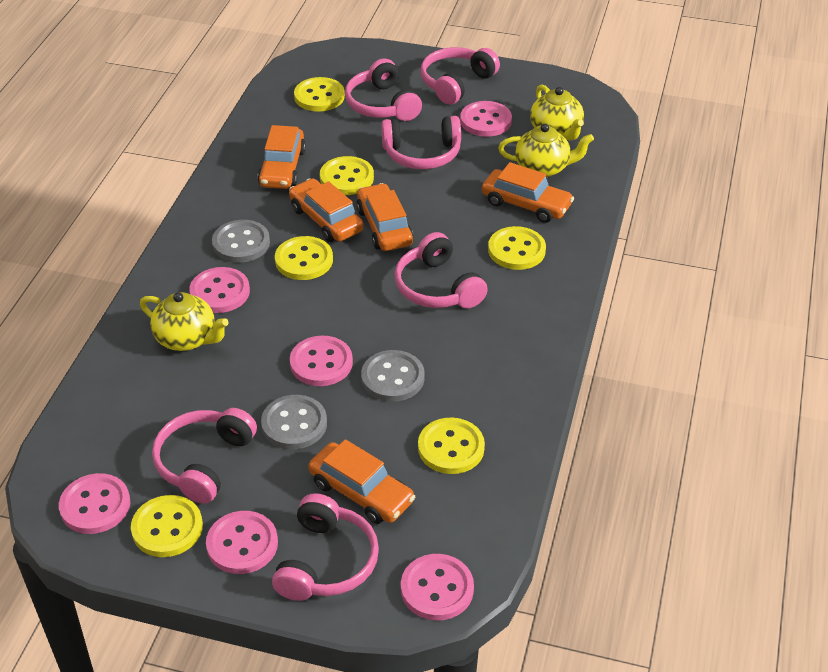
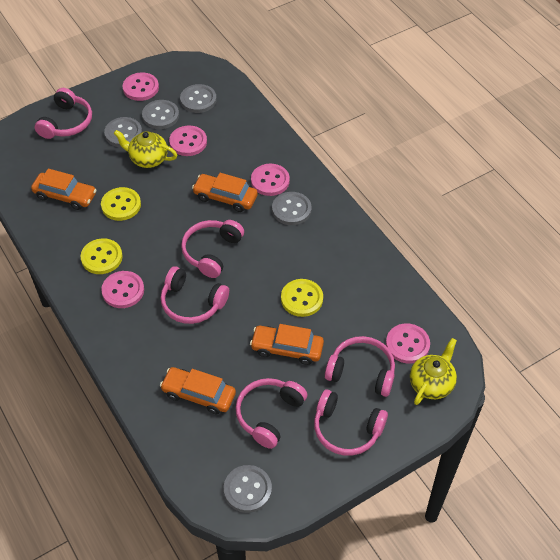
grey button: [212,220,270,263] [261,395,327,449] [361,350,425,402] = 3 -> [104,117,142,147] [142,100,179,129] [180,84,216,113] [224,465,272,513] [272,192,312,225] = 5
orange car: [258,125,306,189] [289,178,364,242] [308,439,415,524] [356,183,413,251] [482,162,574,223] = 5 -> [31,169,97,210] [160,367,236,414] [192,173,258,212] [250,324,324,365] = 4
pink button: [59,473,130,534] [189,267,250,313] [206,511,278,574] [290,336,353,386] [401,554,474,620] [460,101,512,137] = 6 -> [101,271,144,308] [123,72,159,101] [169,125,207,156] [251,164,290,196] [386,323,430,364] = 5
yellow button: [131,495,203,557] [275,236,333,280] [294,77,345,112] [320,156,374,195] [418,418,485,474] [488,226,546,270] = 6 -> [81,238,123,274] [101,187,141,221] [281,279,323,317] = 3
yellow teapot: [140,292,229,351] [498,124,594,177] [530,85,584,140] = 3 -> [114,130,177,168] [410,338,457,405] = 2

